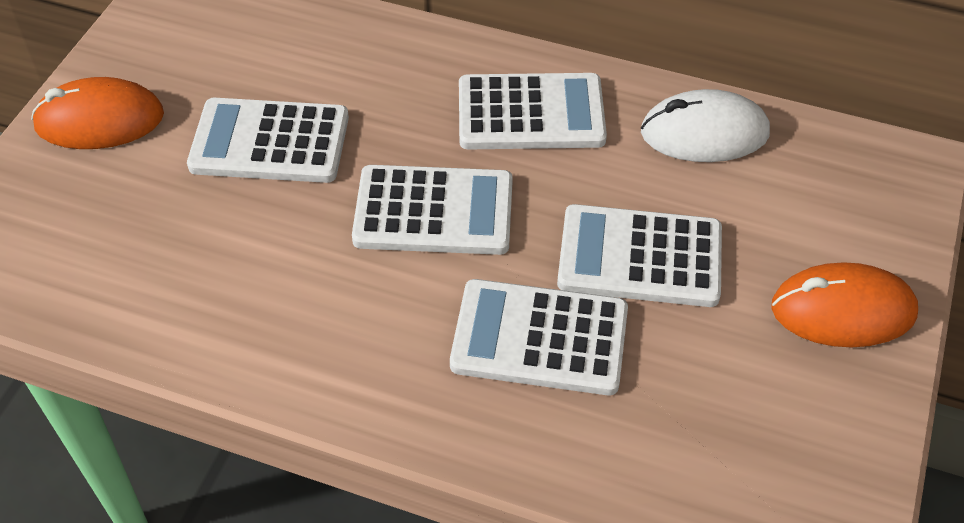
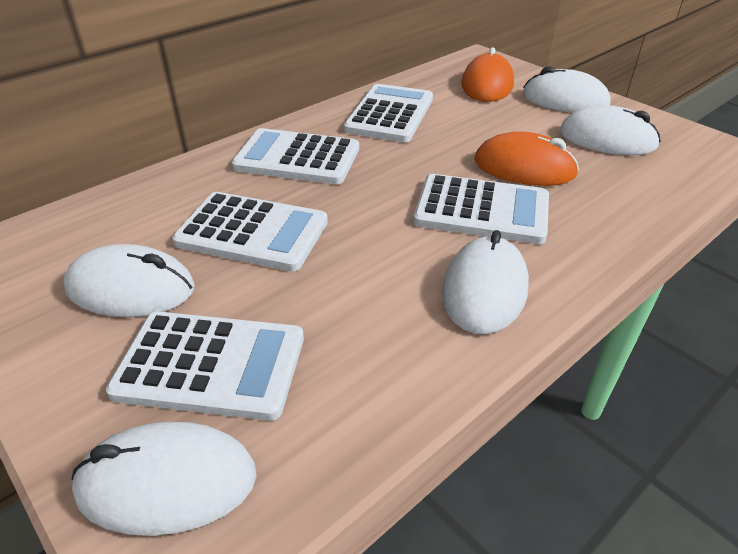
white mouse: [641,89,770,162] = 1 -> [64,244,195,317] [72,421,257,536] [442,230,529,334] [523,66,611,112] [560,105,661,155] = 5

